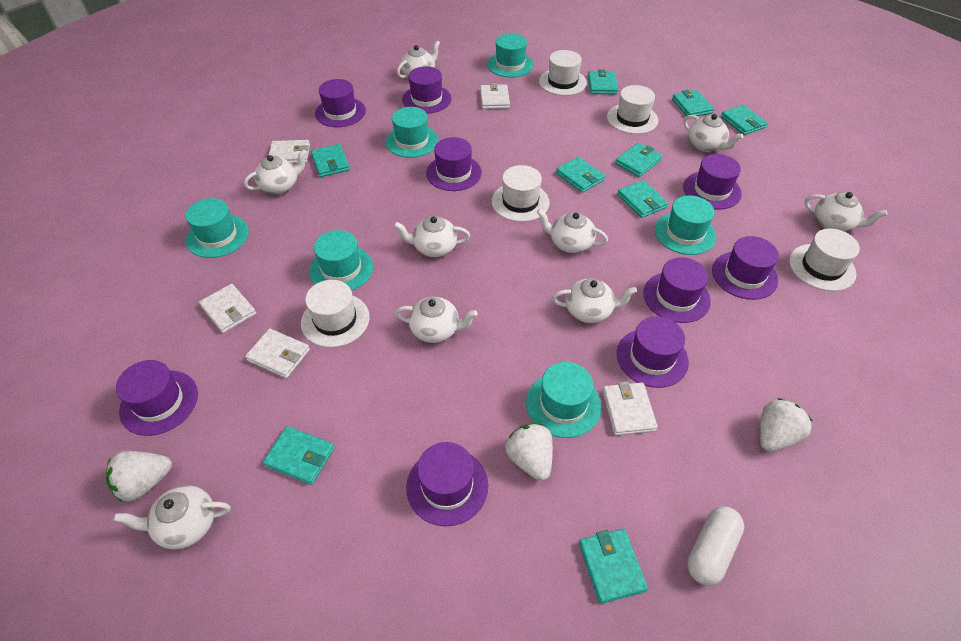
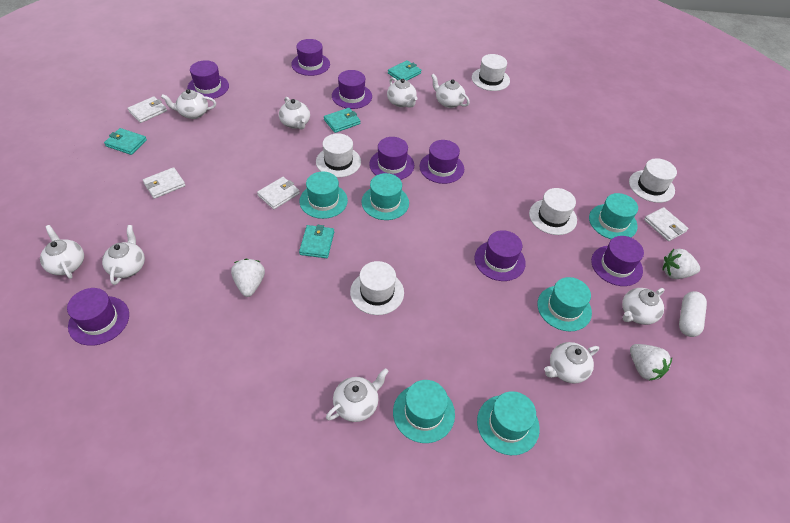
purple hat: [116,360,198,436] [315,79,366,127] [402,66,451,114] [406,442,488,526] [426,137,482,191] [617,316,689,388] [643,257,711,323] [683,154,742,210] [712,236,779,300] = 9 -> [67,288,129,346] [187,60,229,100] [291,39,330,76] [332,70,372,109] [369,137,414,180] [419,140,464,184] [474,230,526,281] [591,236,644,286] = 8
turquoise wallet: [263,426,334,485] [311,144,350,177] [556,157,605,193] [579,529,648,604] [588,69,618,94] [615,143,662,177] [617,180,668,218] [672,90,714,116] [721,105,768,135] = 9 -> [104,128,147,155] [299,225,334,258] [324,108,360,133] [388,60,422,81] = 4
white wallet: [199,284,256,333] [245,328,310,378] [268,140,310,164] [480,83,510,109] [602,381,658,435] = 5 -> [127,96,167,123] [143,167,186,199] [257,177,300,209] [644,207,689,241] = 4

